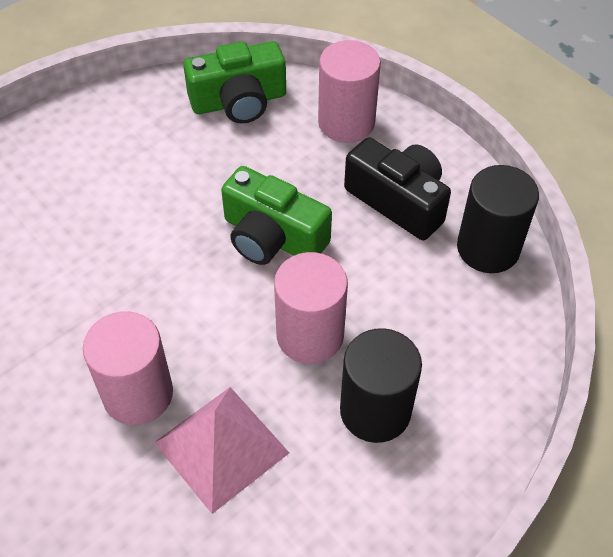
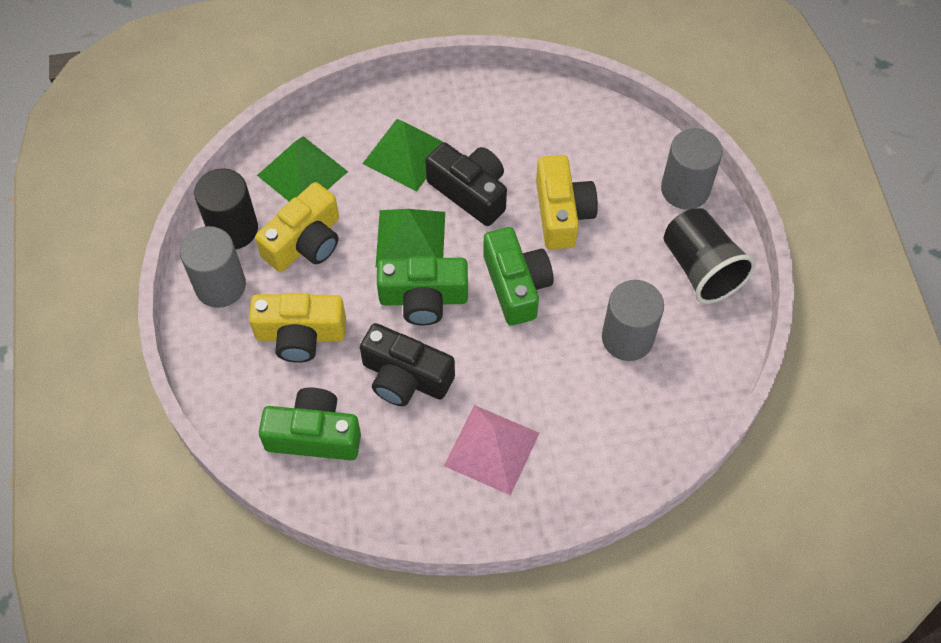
black camera: [344,137,451,240] = 1 -> [360,323,455,406] [425,142,507,226] = 2
black cup: none = 0 -> [664,208,756,304] = 1
black cylinder: [340,328,422,443] [457,165,539,273] = 2 -> [194,168,258,249] = 1
green camera: [183,41,286,124] [221,166,332,265] = 2 -> [259,387,361,460] [377,256,468,326] [483,227,554,326] = 3
green pyramid: none = 0 -> [257,136,348,201] [362,119,451,191] [376,209,445,267] = 3
grey cylinder: none = 0 -> [180,226,246,308] [602,280,664,361] [661,128,723,209] = 3
pink cylinder: [83,311,173,425] [274,252,348,364] [318,40,381,143] = 3 -> none = 0
yellow camera: none = 0 -> [249,293,346,363] [255,182,339,272] [536,155,598,249] = 3

